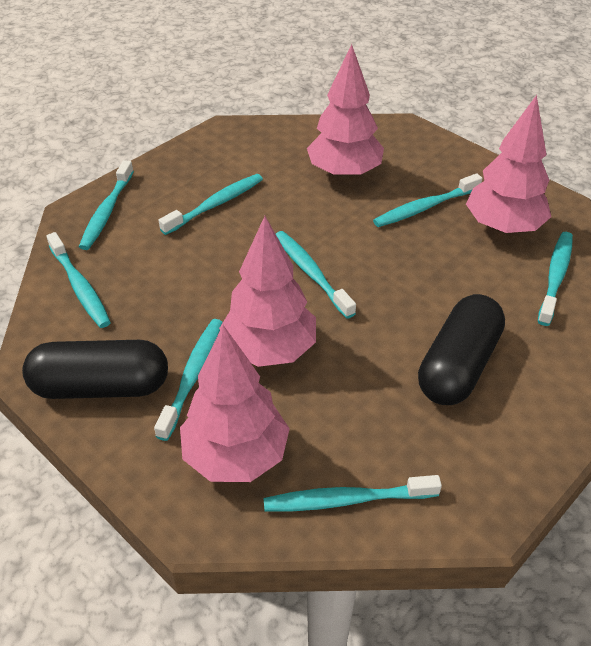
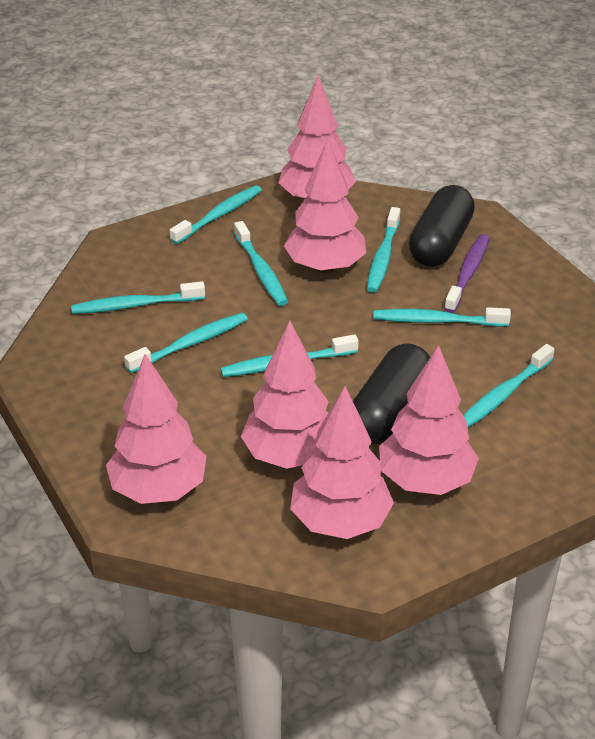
pink tree: [180,325,290,482] [219,216,316,367] [307,44,384,179] [466,95,551,234] = 4 -> [106,354,207,504] [241,321,329,469] [279,76,356,198] [284,139,366,273] [290,386,394,539] [379,345,479,495] = 6
purple toothbrush: none = 0 -> [444,234,489,313] = 1

